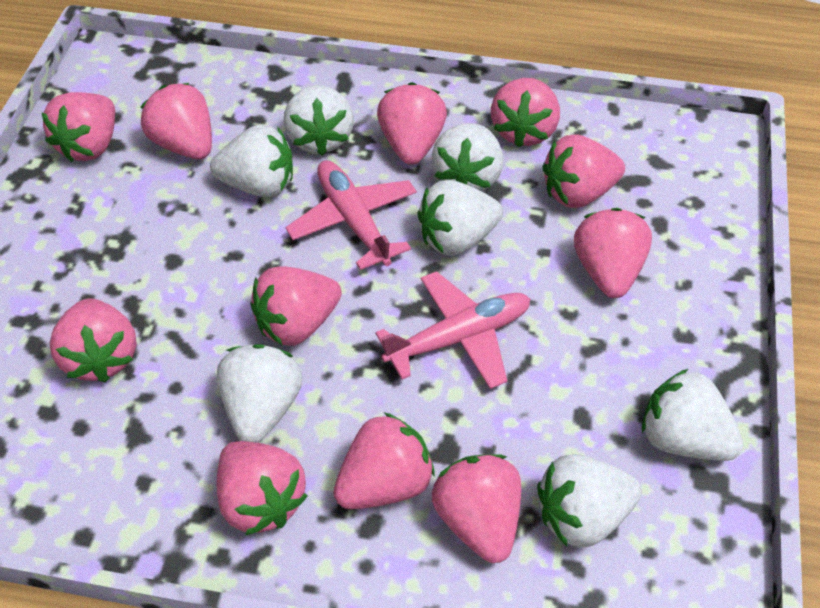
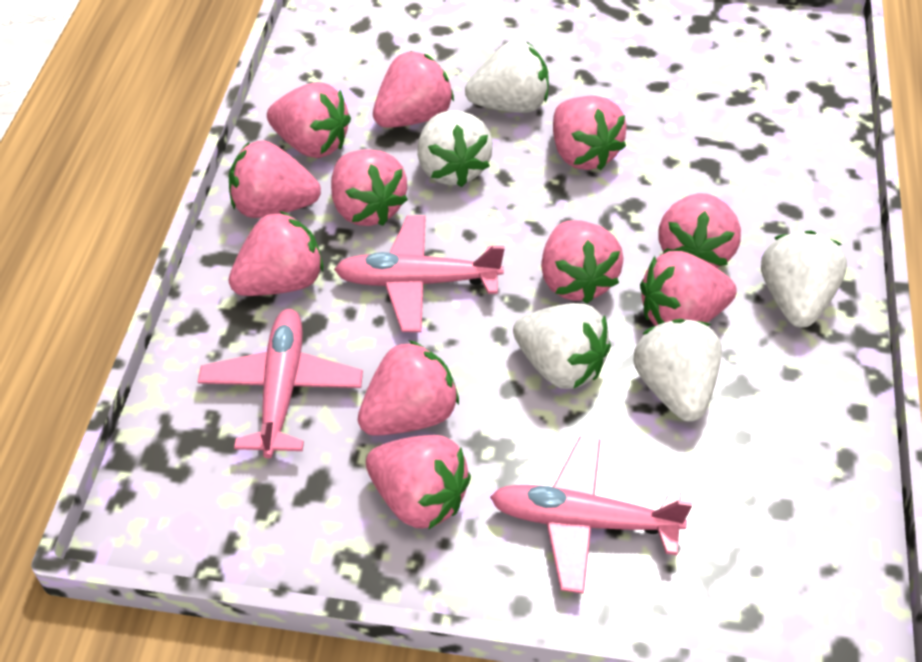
pink plane: [286,160,417,270] [375,271,530,389] = 2 -> [198,309,363,458] [334,215,505,332] [490,436,692,594] = 3
white strawberry: [210,124,293,197] [217,344,302,443] [284,85,354,156] [417,180,503,256] [432,123,503,191] [537,454,642,547] [642,369,744,461] = 7 -> [417,111,493,187] [465,40,549,113] [513,303,611,389] [634,319,722,422] [761,231,847,328] = 5

